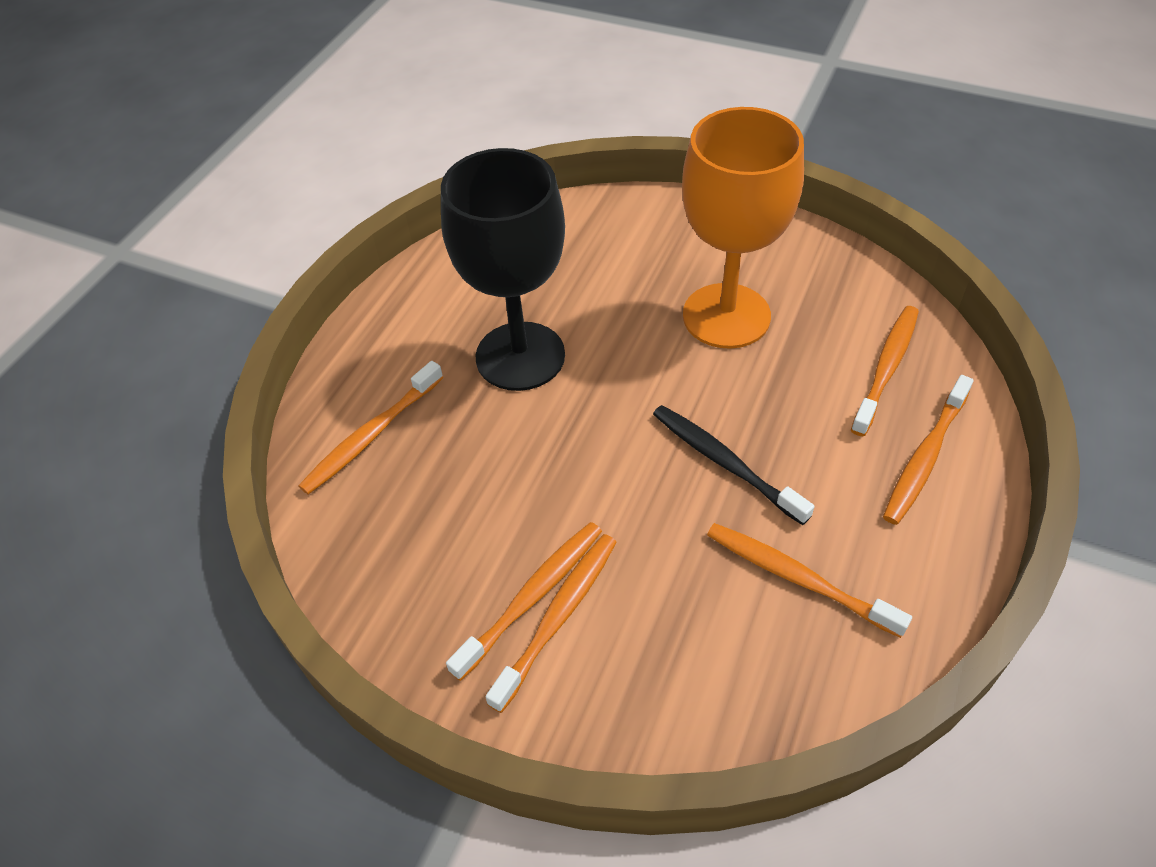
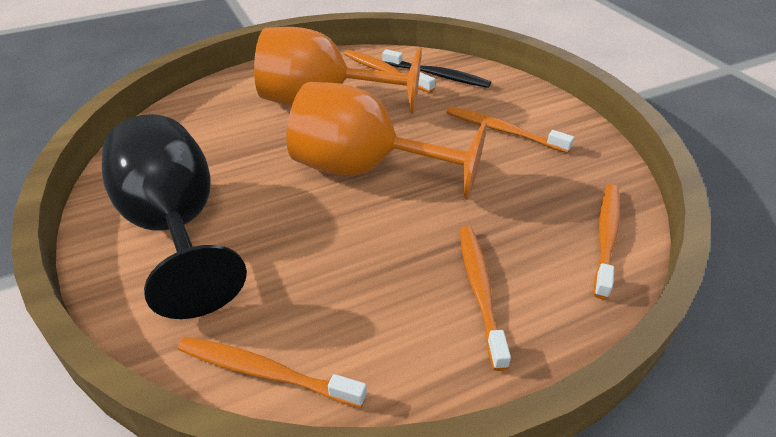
orange goblet: [682,107,804,349] = 1 -> [254,27,422,114] [287,82,487,200] = 2
orange toothbrush: [298,361,443,495] [446,522,602,681] [486,534,616,713] [707,523,912,638] [851,306,919,436] [883,375,974,525] = 6 -> [177,337,367,408] [344,50,435,93] [446,106,574,153] [460,226,511,371] [594,184,620,300] = 5

